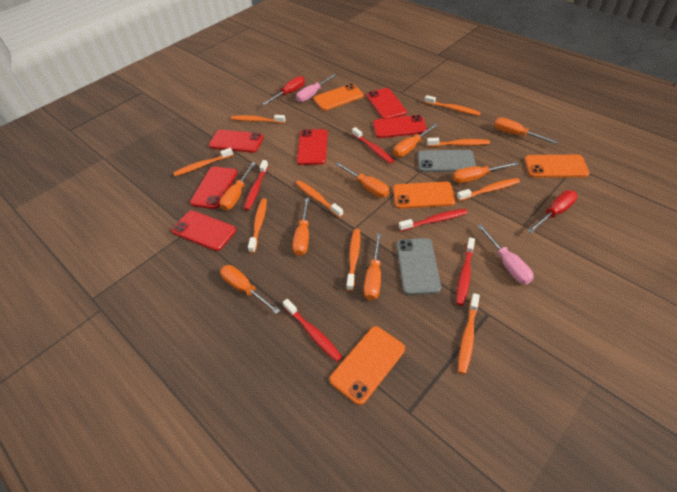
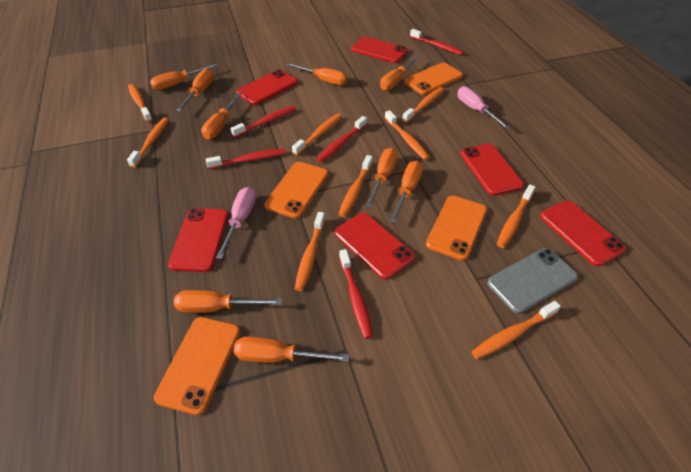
grey phone: [397,238,441,295] [417,150,476,172] = 2 -> [487,248,578,314] = 1
orange screwdriver: [220,162,256,210] [220,265,280,314] [293,198,310,256] [336,162,390,198] [364,234,382,300] [393,123,438,157] [453,162,519,183] [494,118,558,144] = 8 -> [150,64,217,90] [174,290,282,313] [176,69,214,112] [201,93,242,139] [234,336,349,363] [286,63,348,85] [366,148,398,207] [380,56,419,91] [390,161,423,223] = 9
red screwdriver: [263,76,305,105] [527,190,578,233] = 2 -> none = 0

